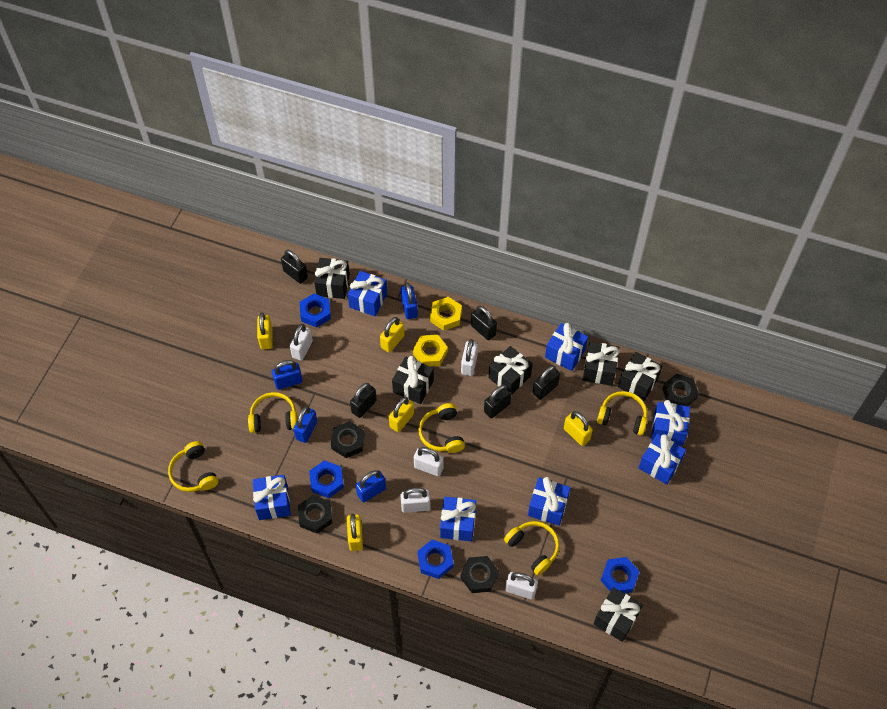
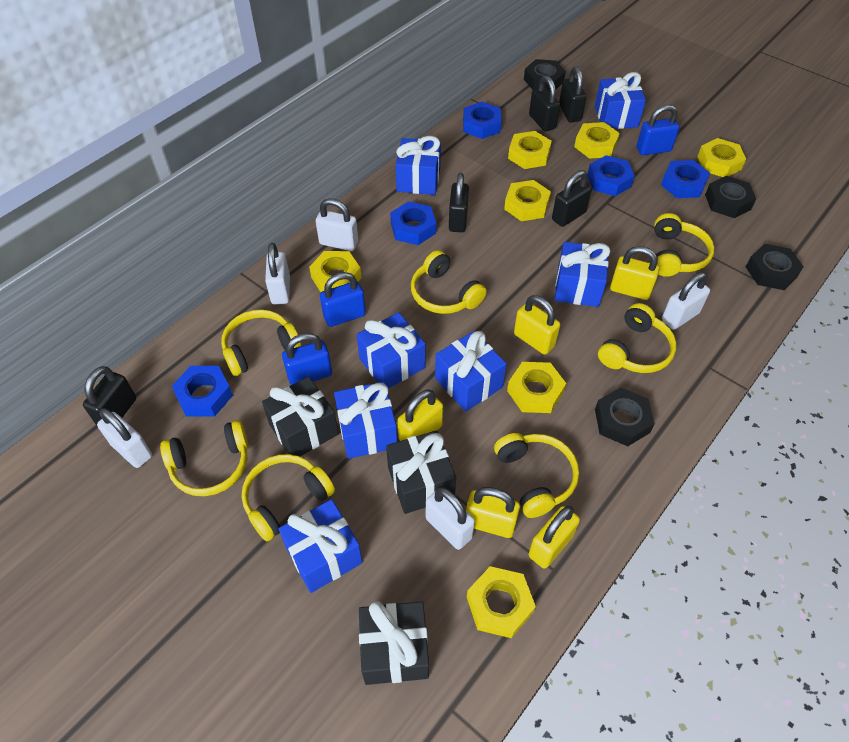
black gift: [314,258,350,299] [392,356,434,404] [488,346,533,394] [583,342,620,386] [594,587,643,642] [618,352,662,401] = 6 -> [262,377,339,456] [359,601,429,685] [386,430,456,514] = 3
blue nut: [300,294,331,328] [309,460,344,498] [417,540,454,579] [600,557,640,594] = 4 -> [172,366,233,417] [390,201,436,245] [463,102,501,139] [587,155,635,196] [661,160,710,198] = 5
blue padlock: [272,360,303,390] [293,406,317,443] [356,470,386,502] [401,282,418,319] = 4 -> [282,333,332,385] [320,272,366,327] [637,105,679,155] = 3
yellow headphones: [168,441,218,492] [248,392,298,433] [418,403,465,453] [504,521,559,575] [597,391,647,436] = 5 -> [160,420,248,496] [221,309,301,376] [242,454,335,541] [411,250,487,314] [494,433,579,518] [598,303,677,373] [654,213,715,277] = 7
yellow nut: [413,335,448,366] [430,297,462,331] = 2 -> [309,251,361,292] [467,566,536,638] [504,180,551,221] [507,362,566,413] [508,131,552,169] [574,122,620,159] [697,138,746,177] = 7

